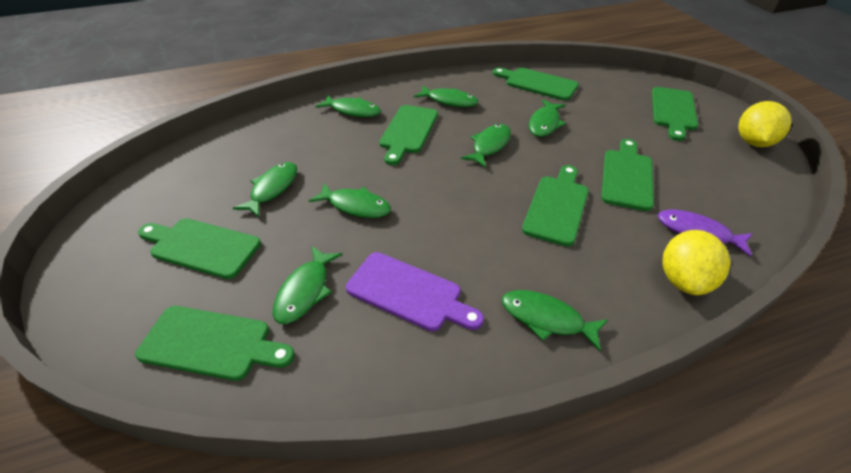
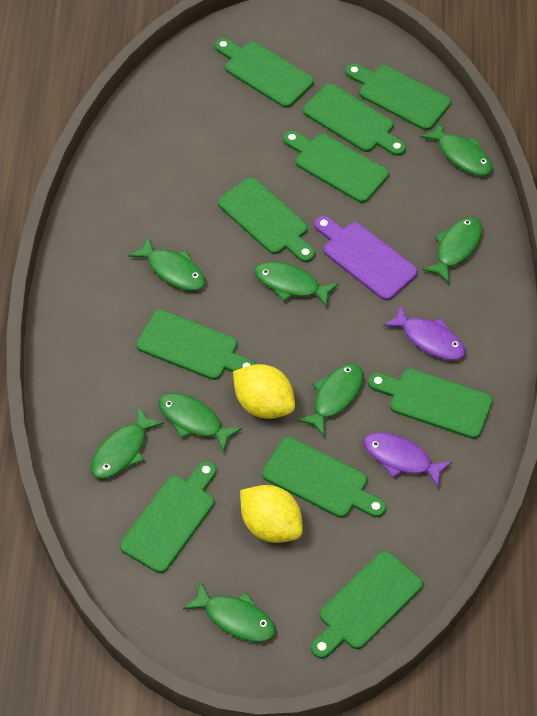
green cutting board: [135,306,295,381] [138,218,261,279] [379,105,438,165] [492,68,579,101] [522,165,589,246] [601,139,654,211] [652,87,698,141] = 7 -> [120,461,216,573] [136,310,256,380] [215,38,314,108] [218,177,315,262] [262,437,386,518] [283,131,389,203] [303,84,406,156] [311,551,423,659] [345,63,451,130] [368,368,493,439] = 10
purple fish: [658,210,753,256] = 1 -> [363,432,452,489] [383,305,466,360] = 2

